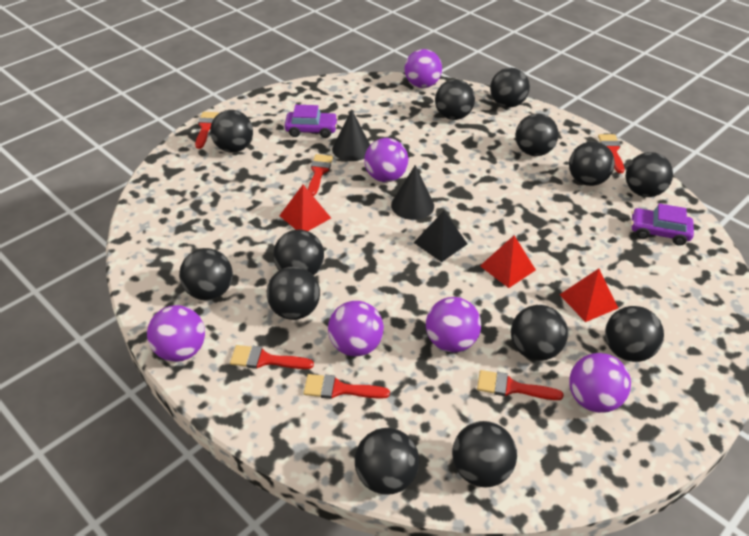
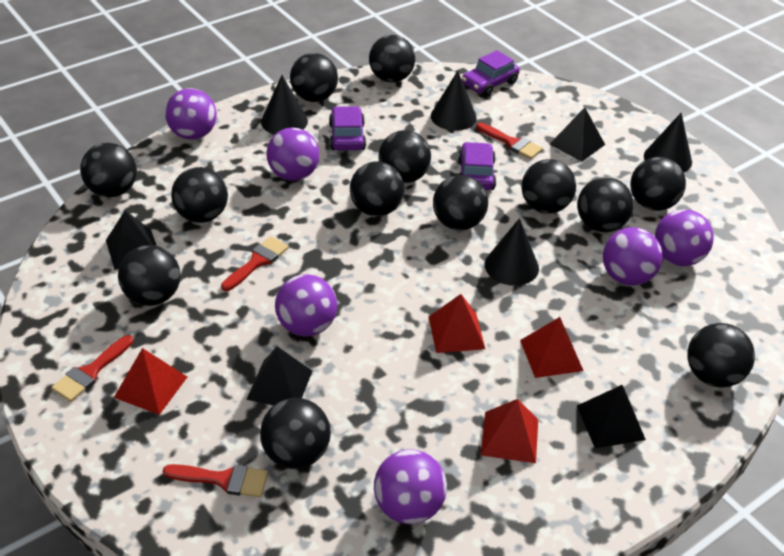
black cone: [332,109,370,161] [391,165,434,220] = 2 -> [261,75,308,134] [431,71,477,131] [485,218,539,286] [644,113,692,172] = 4
black pyramid: [414,211,467,262] = 1 -> [106,210,157,270] [246,346,312,406] [550,107,605,162] [577,385,646,448] = 4
purple car: [285,105,338,138] [631,203,694,246] = 2 -> [329,106,366,150] [458,142,496,190] [462,50,520,97] = 3
red brush: [195,112,219,149] [230,345,314,369] [304,374,390,399] [308,154,333,196] [477,370,564,400] [598,134,624,173] = 6 -> [51,335,133,402] [163,464,268,497] [221,236,289,291] [476,123,543,159] = 4
red pyramid: [279,185,331,231] [480,236,536,288] [560,269,618,322] = 3 -> [114,348,187,415] [429,294,485,353] [481,399,538,463] [520,317,583,378] = 4

